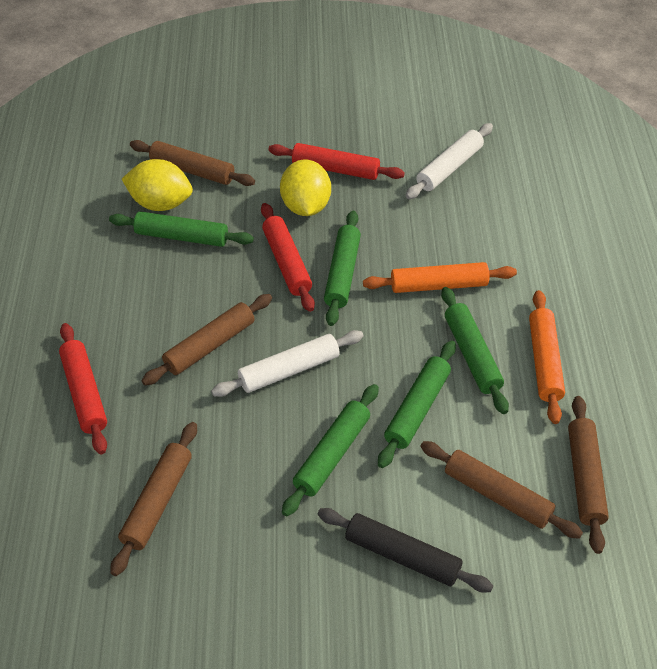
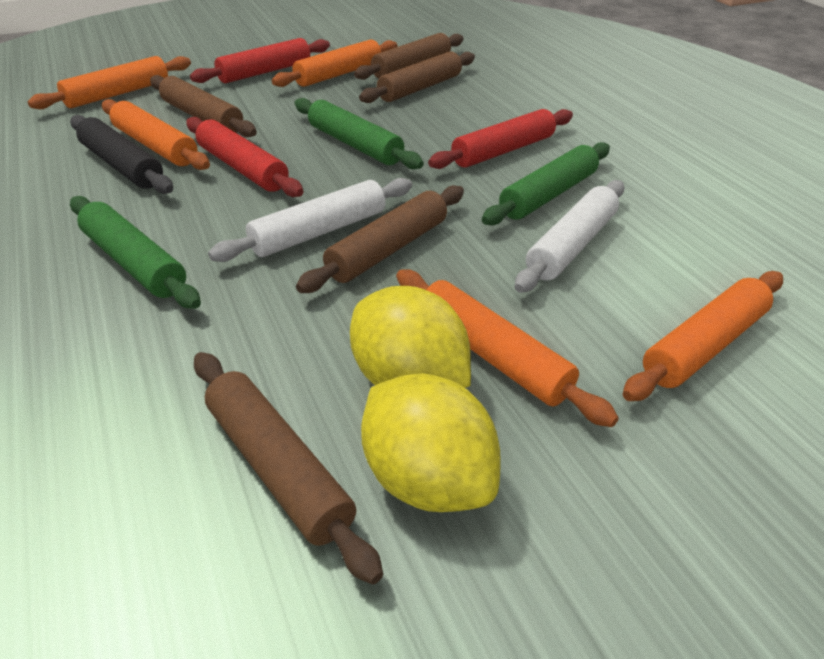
green rolling pin: [109,211,254,247] [282,384,379,516] [324,211,361,326] [378,341,456,468] [441,287,509,414] = 5 -> [70,196,201,309] [295,98,424,169] [482,142,610,225] = 3
orange rolling pin: [363,262,517,293] [529,290,565,424] = 2 -> [28,56,191,109] [102,99,210,170] [272,39,397,87] [396,269,619,427] [623,271,783,401] = 5

